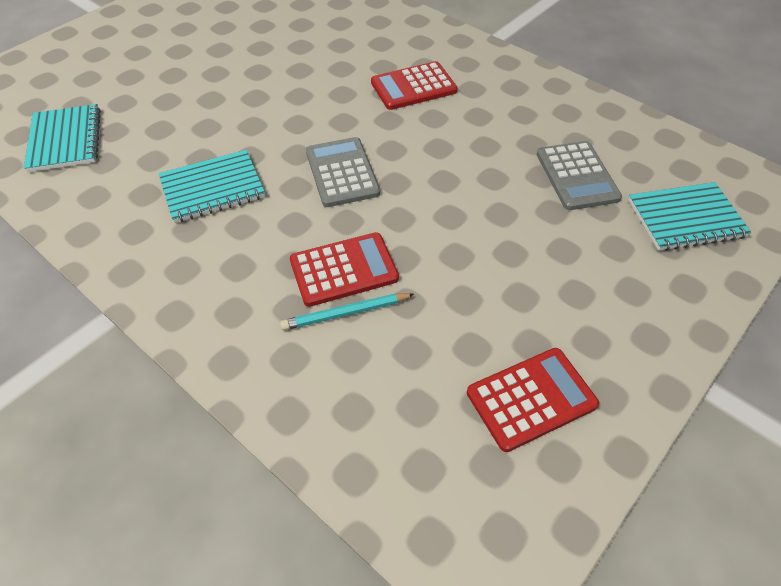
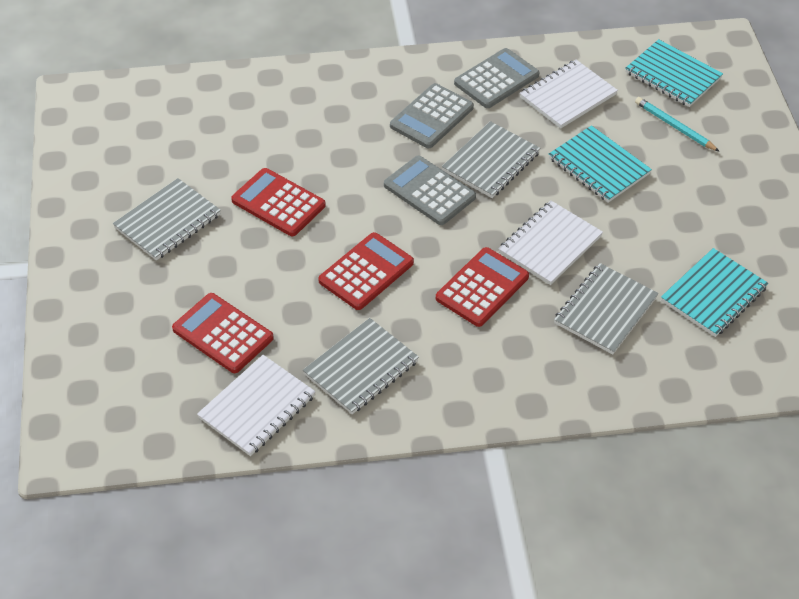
grey calculator: [306,137,380,207] [537,141,622,210] = 2 -> [384,156,476,225] [390,83,474,148] [454,48,539,108] = 3
grey notebook: none = 0 -> [113,178,221,261] [303,318,419,414] [442,121,540,198] [554,263,659,355] = 4
red calculator: [290,232,399,307] [371,61,458,110] [467,348,599,452] = 3 -> [172,293,274,373] [231,168,326,236] [318,232,414,310] [436,247,529,327] = 4
white notebook: none = 0 -> [197,355,316,456] [498,201,603,285] [520,60,618,129] = 3

